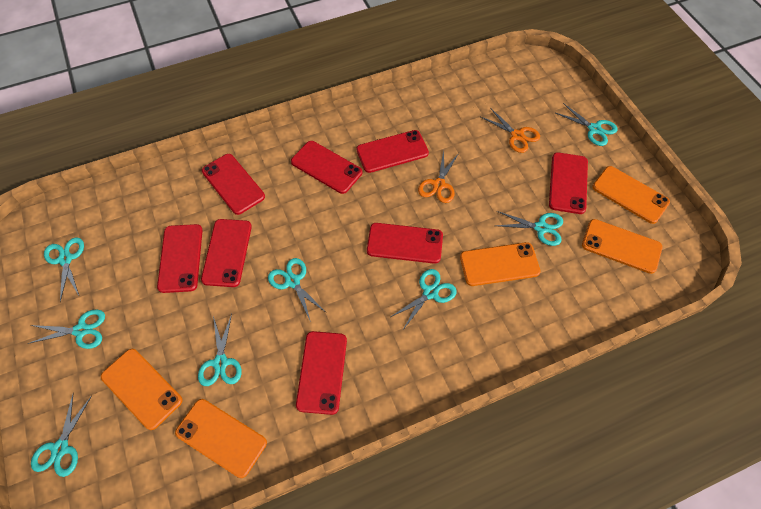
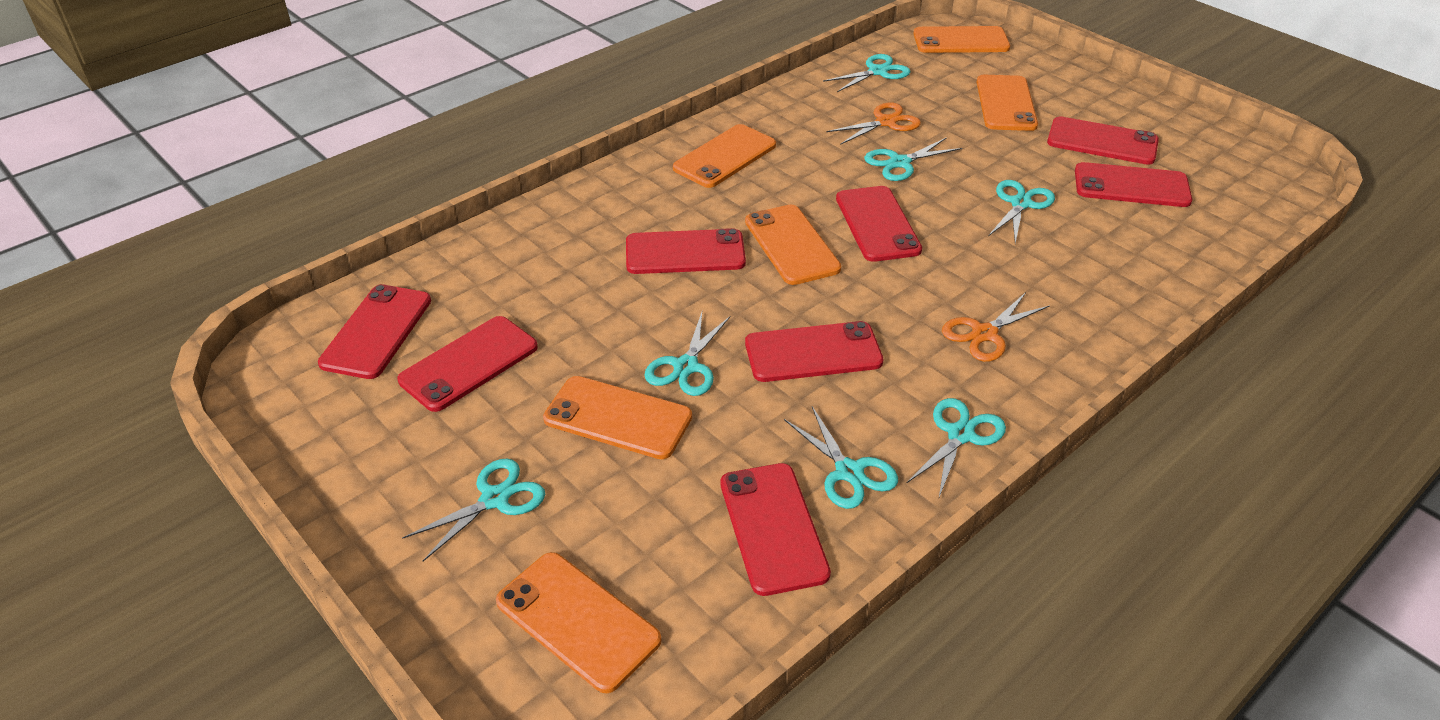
orange phone: [101,349,183,430] [175,399,267,478] [460,242,541,286] [582,219,663,274] [592,166,670,224] = 5 -> [496,552,661,693] [543,376,692,459] [673,124,776,188] [745,205,841,285] [914,26,1010,53] [977,75,1038,131] = 6
turquoise scissors: [27,309,105,349] [31,392,92,477] [44,238,84,302] [198,314,242,386] [268,258,327,322] [389,269,457,331] [496,211,563,246] [556,103,617,146] = 8 -> [402,458,545,561] [644,312,730,396] [784,407,898,509] [823,54,911,92] [864,137,962,181] [907,398,1006,497] [988,180,1055,243] = 7

